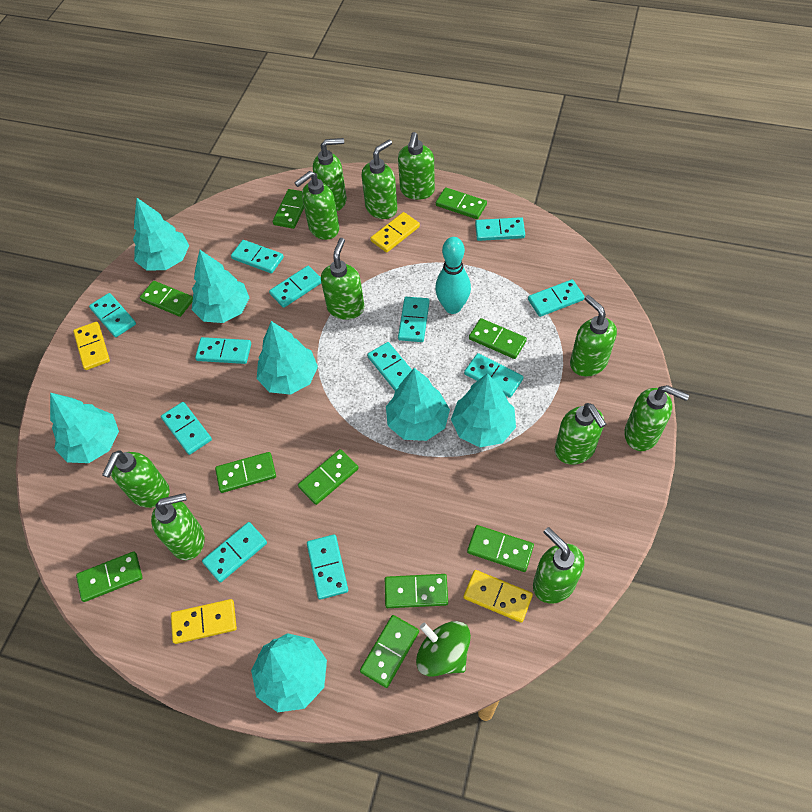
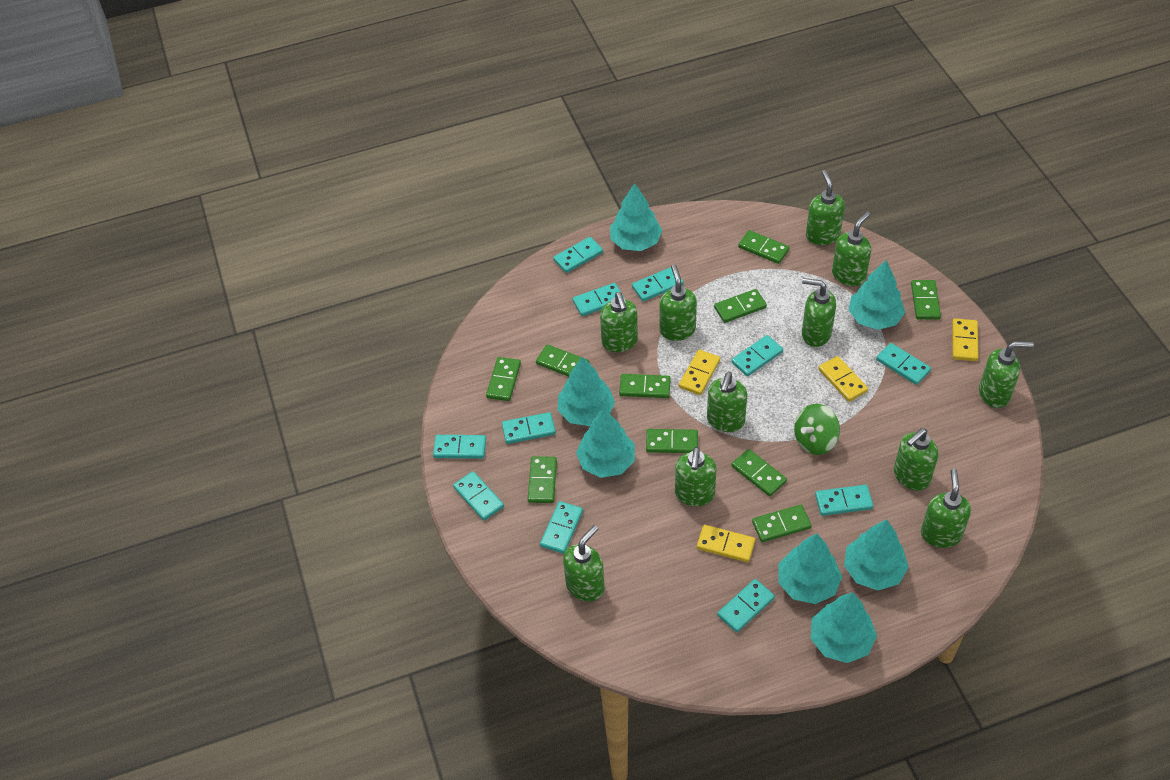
turquoise bowling pin: [435,237,471,314] = 1 -> none = 0
turquoise domino: [89,293,136,337] [161,402,212,455] [195,337,251,364] [202,522,267,583] [231,240,284,273] [269,266,321,308] [307,534,348,600] [367,342,412,391] [398,297,430,342] [464,353,523,398] [475,217,525,241] [528,280,585,317] = 12 -> [433,435,486,459] [453,471,504,521] [502,412,556,444] [540,501,583,554] [553,237,603,273] [573,283,624,316] [632,267,683,302] [717,579,775,632] [731,335,783,376] [815,485,873,516] [876,343,931,385] = 11

